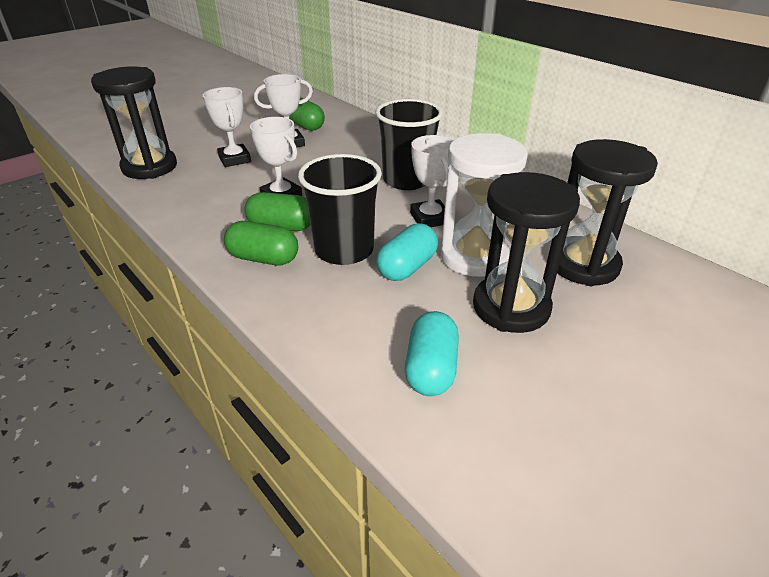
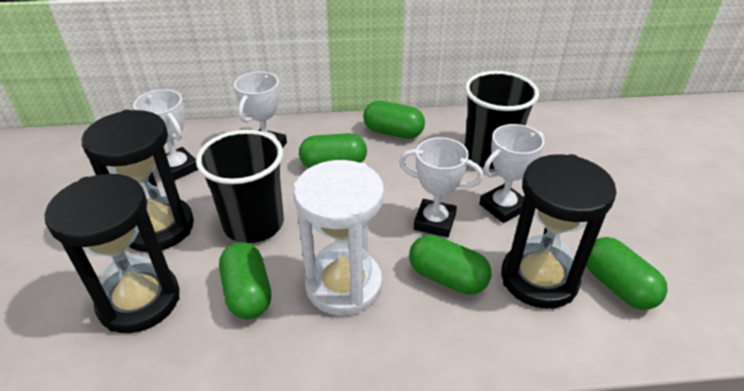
green capsule: [224,221,298,266] [245,192,311,231] [289,97,325,131] = 3 -> [219,242,271,319] [299,133,367,168] [363,101,425,139] [409,235,492,295] [586,237,667,310] = 5
turquoise capsule: [376,223,438,281] [405,311,459,396] = 2 -> none = 0

